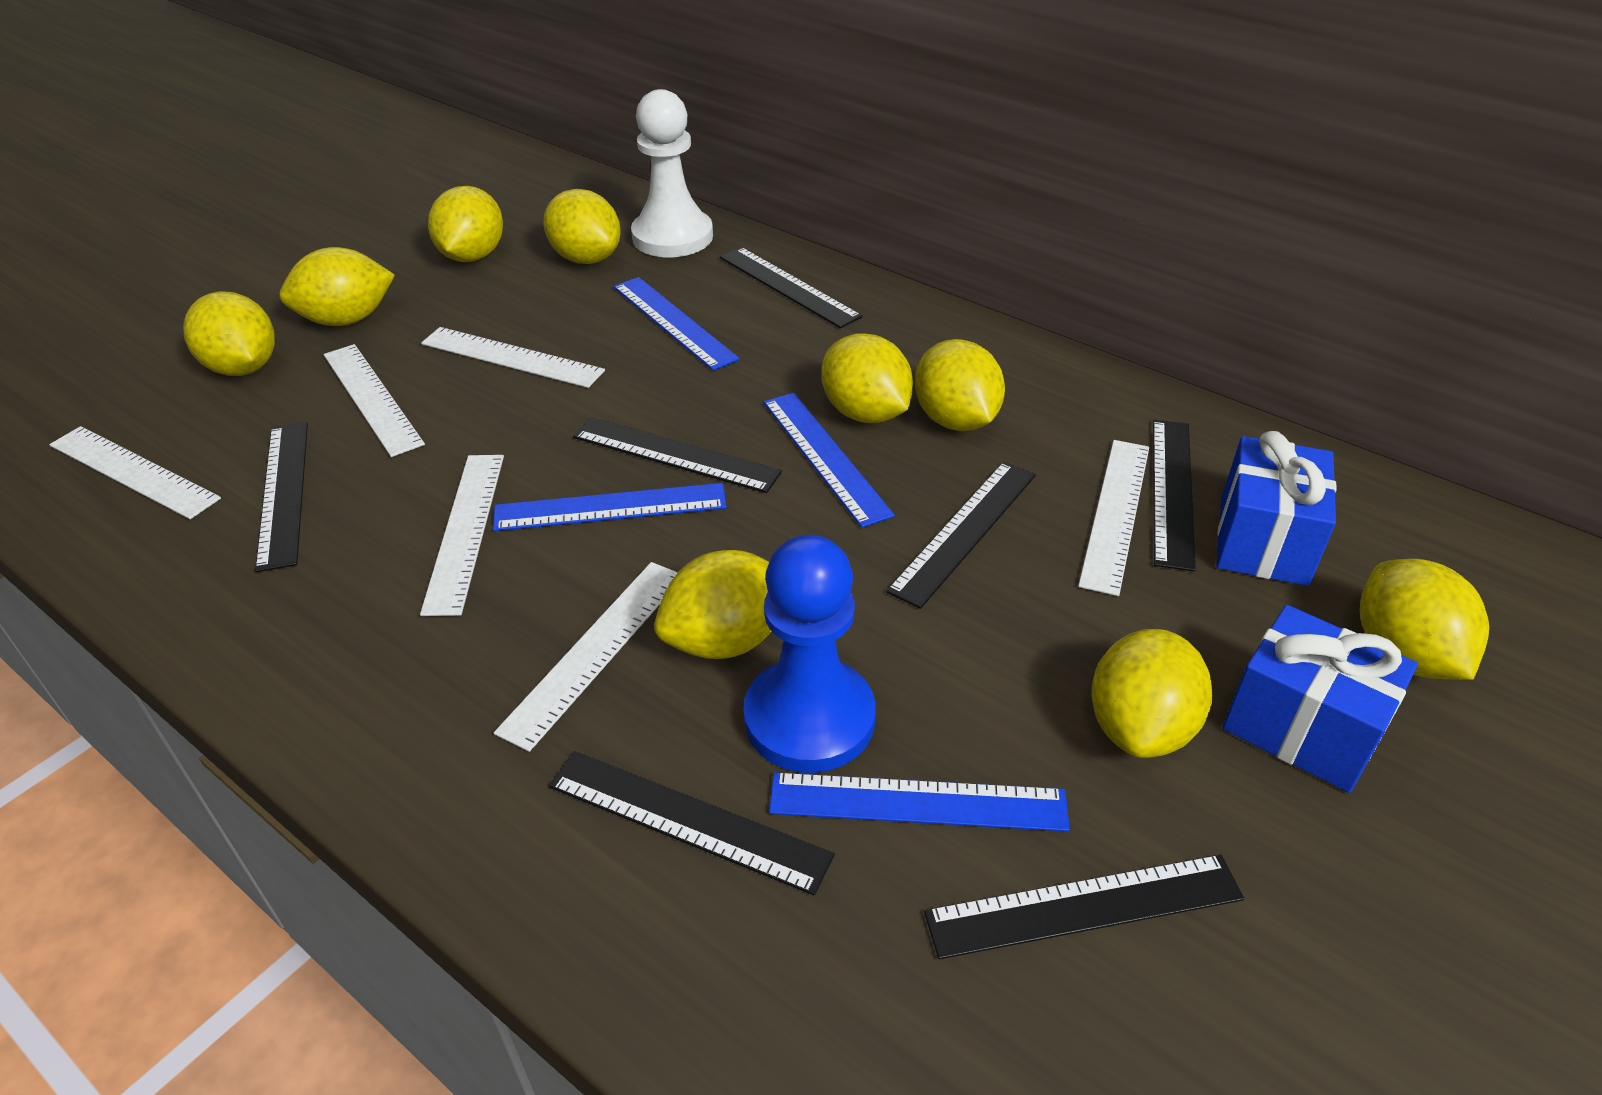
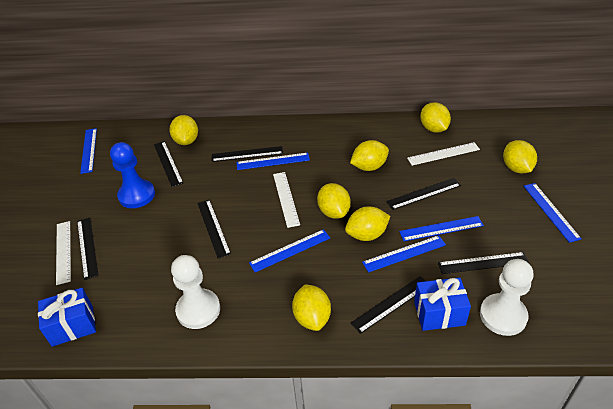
blue ruler: [493,483,727,531] [613,277,740,371] [764,393,895,528] [769,772,1070,832] = 4 -> [80,128,97,174] [236,153,310,170] [249,229,330,272] [362,235,446,273] [399,216,484,241] [524,183,582,243] = 6
white pawn: [631,89,713,257] = 1 -> [171,255,220,329] [480,259,534,336] = 2
white ruler: [49,426,221,519] [324,344,425,457] [420,455,504,616] [421,327,605,388] [494,562,678,752] [1078,440,1149,596] = 6 -> [56,221,71,285] [273,172,300,228] [407,142,480,166] = 3
yellow lemon: [183,291,275,376] [280,247,395,326] [428,186,503,262] [543,189,621,264] [654,550,771,659] [821,333,913,423] [915,339,1005,431] [1091,629,1212,758] [1360,559,1489,680] = 9 -> [169,115,198,145] [292,284,331,331] [317,183,351,219] [345,207,390,241] [350,140,389,171] [420,102,451,133] [503,140,537,174] = 7

